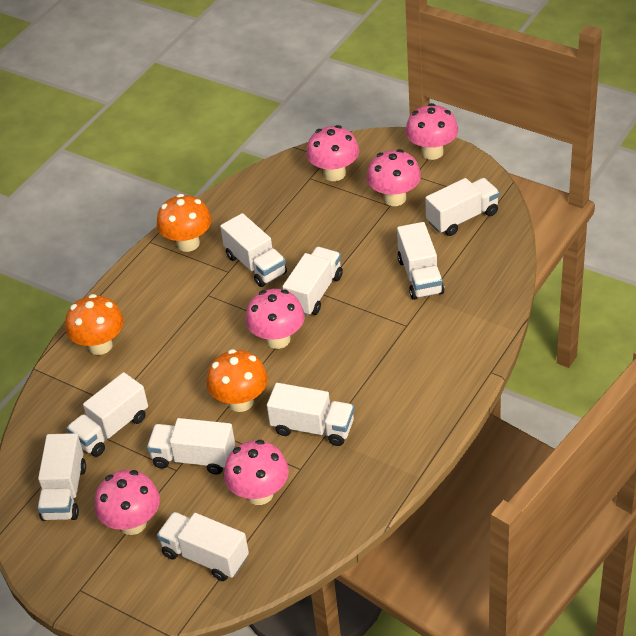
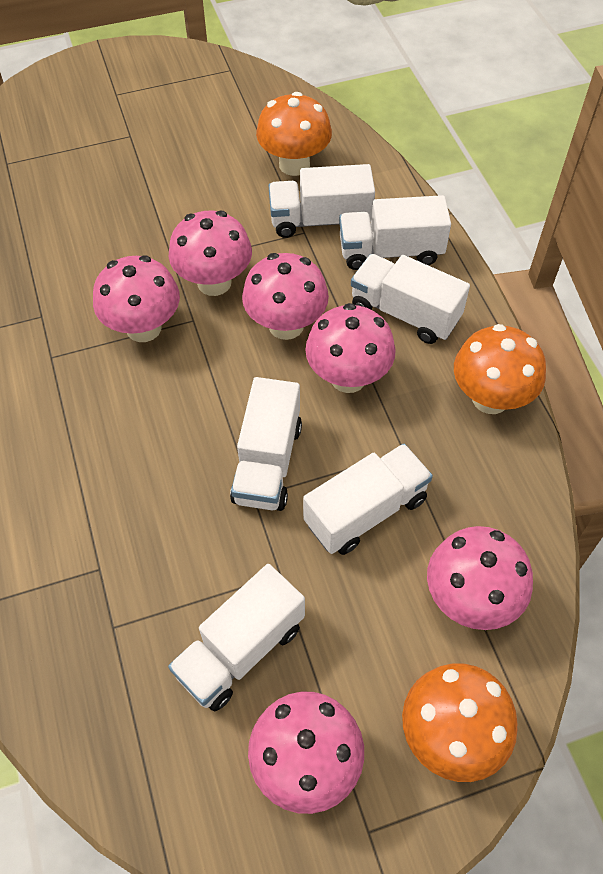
white truck: [38,433,86,521] [67,372,148,457] [147,418,235,474] [157,512,249,581] [220,213,287,287] [267,383,354,446] [282,247,343,316] [397,222,444,300] [425,178,500,236] = 9 -> [168,564,305,711] [230,377,302,511] [269,164,375,238] [303,444,433,555] [339,195,451,270] [351,254,470,344] = 6

